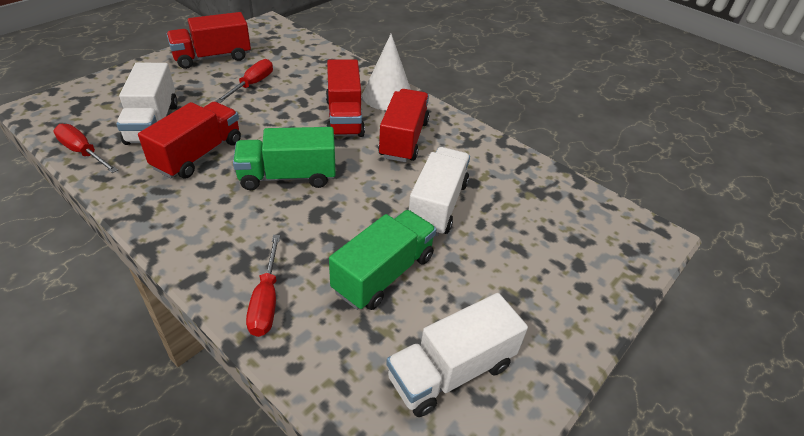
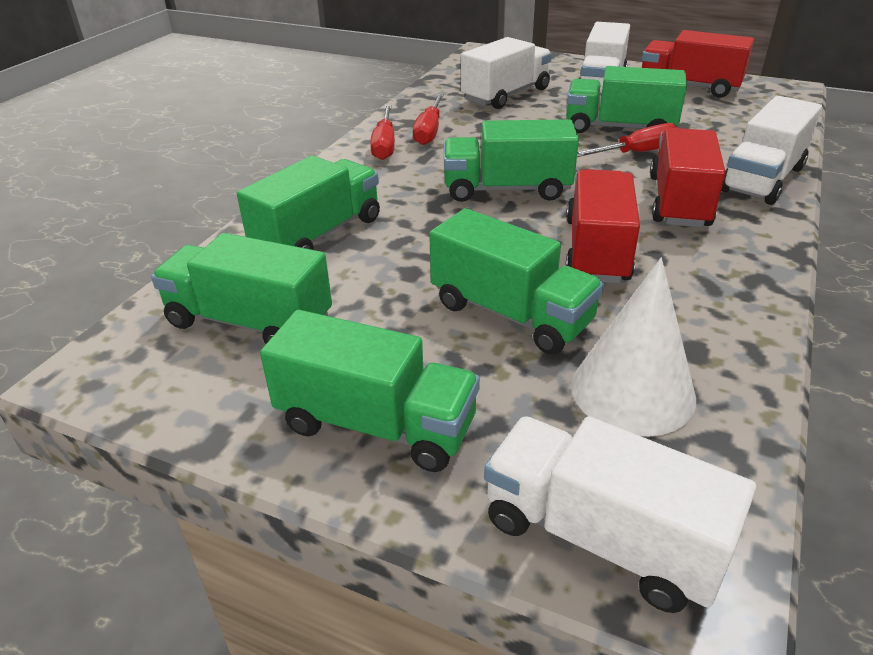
green truck: [233,127,336,190] [329,210,437,310] = 2 -> [151,233,332,344] [237,156,380,250] [260,310,480,472] [429,208,604,355] [444,119,579,202] [566,66,687,133] = 6
red truck: [138,102,241,178] [166,12,251,69] [326,60,365,137] [378,89,429,162] = 4 -> [565,169,640,284] [642,30,754,98] [650,128,726,227] = 3
white truck: [116,63,178,145] [386,293,528,417] [409,147,470,236] = 3 -> [461,37,552,109] [484,416,756,613] [579,22,630,96] [721,96,822,205] = 4

